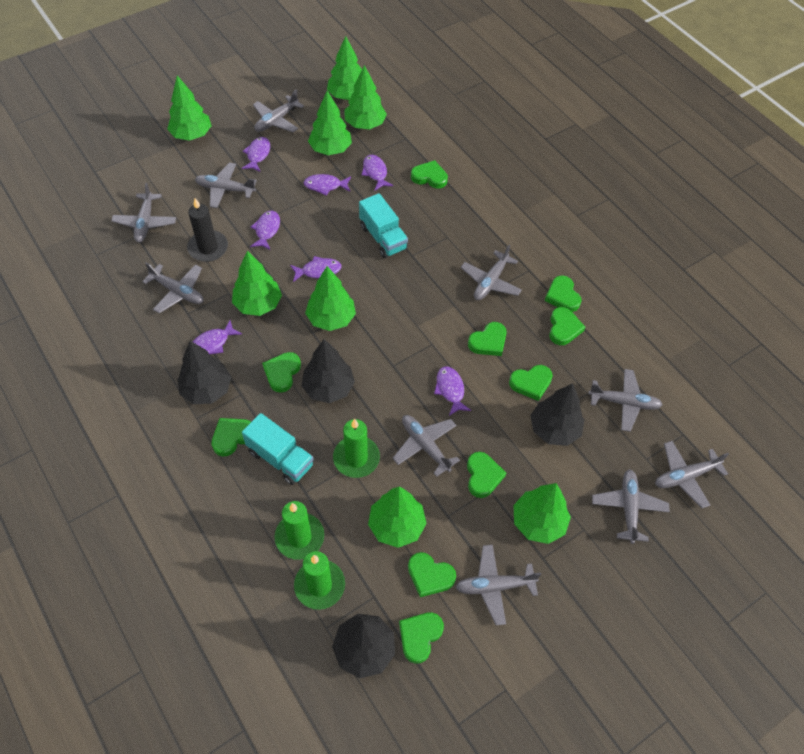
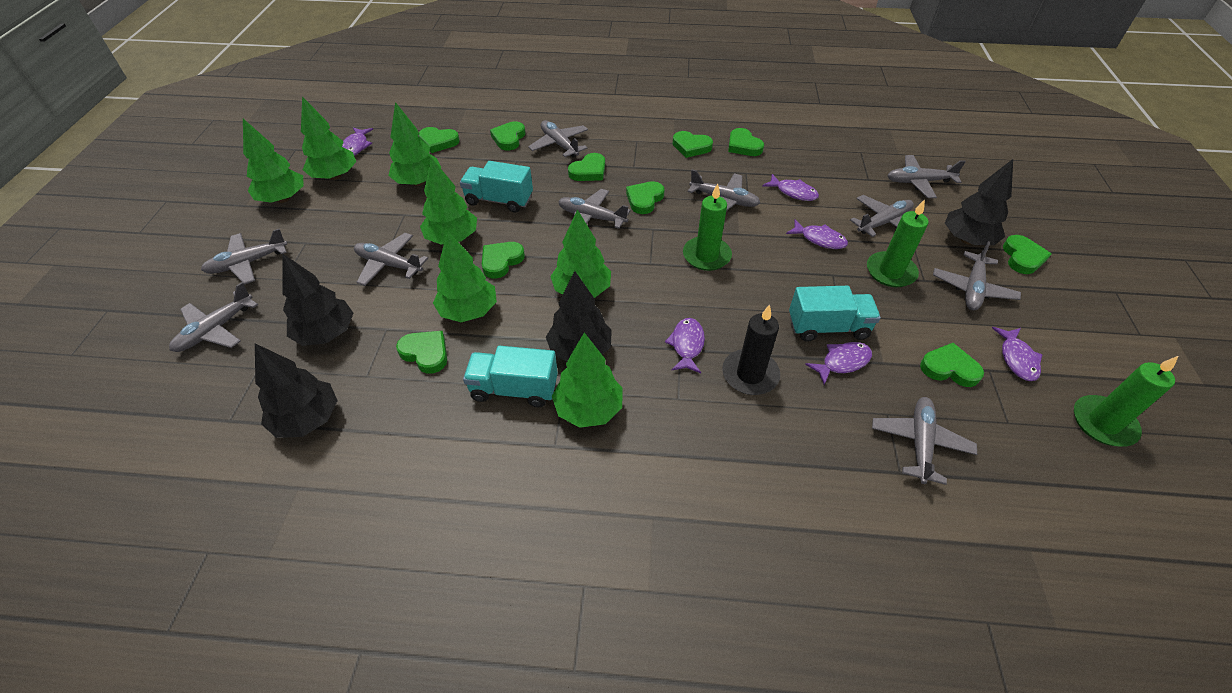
green tree: [167,75,211,141] [232,251,282,316] [305,266,356,331] [308,91,352,155] [327,36,362,100] [344,65,387,129] [368,487,427,548] [513,483,571,544] = 8 -> [243,119,304,203] [301,96,356,180] [388,102,441,186] [420,157,477,245] [433,231,497,322] [550,209,611,298] [552,333,623,428] = 7
purple fish: [193,320,242,354] [242,137,270,172] [250,211,280,250] [290,256,342,282] [303,174,351,196] [362,155,393,190] [434,367,471,416] = 7 -> [342,128,373,156] [665,318,705,373] [762,174,819,201] [786,219,848,249] [805,342,872,385] [992,327,1043,381] = 6
turquoise truck: [242,413,314,485] [359,193,408,258] = 2 -> [460,161,533,213] [463,346,558,407] [789,286,881,342] = 3

